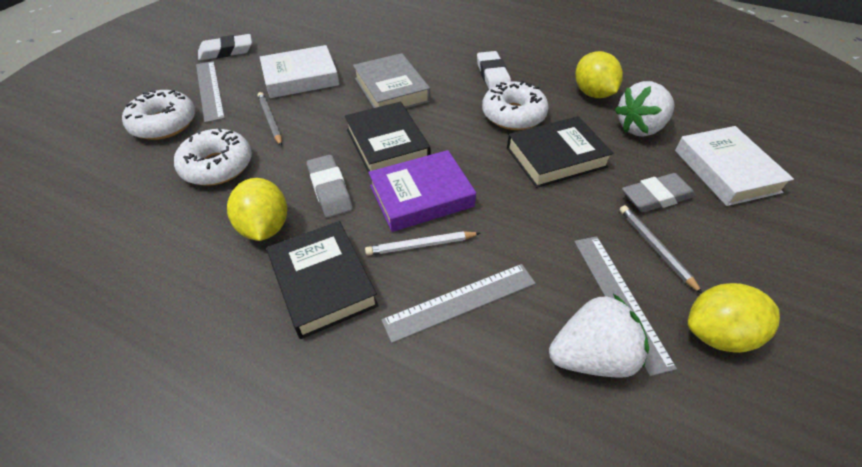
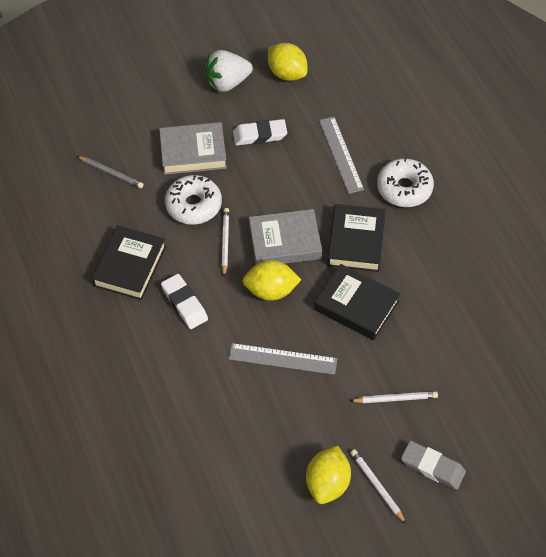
grey book: [353,53,430,109] = 1 -> [159,122,227,175] [249,209,322,264] = 2
grey eraser: [307,155,353,218] [622,173,696,212] = 2 -> [401,441,466,490] = 1
grey pencil: [257,92,282,146] [620,205,702,294] = 2 -> [77,156,143,188] = 1
grey ruler: [196,61,225,123] [381,264,536,343] [574,236,677,376] = 3 -> [229,343,337,375] [319,117,364,194] = 2
purple book: [368,150,476,232] = 1 -> none = 0
white book: [260,45,339,98] [675,126,794,206] = 2 -> none = 0
white donut: [122,90,195,140] [174,127,252,186] [482,81,549,130] = 3 -> [165,175,222,225] [377,157,434,207] = 2
white pencil: [365,231,480,256] = 1 -> [222,208,229,277] [350,391,438,403] [350,449,406,524] = 3
white strawberry: [549,294,649,378] [615,81,675,137] = 2 -> [205,50,253,92] = 1

